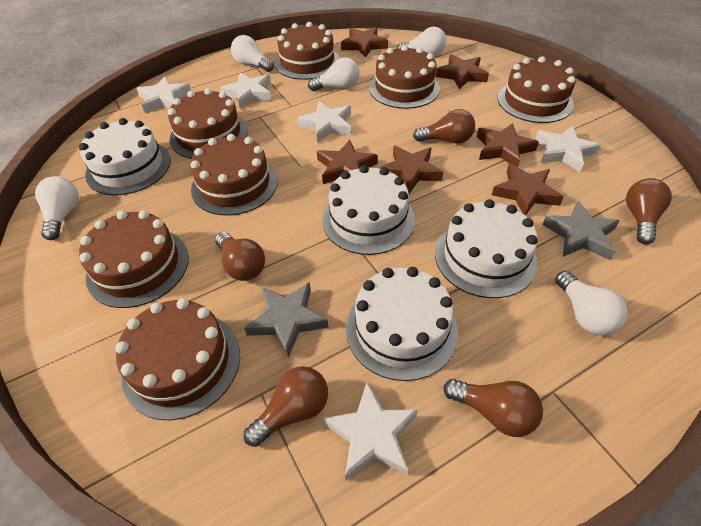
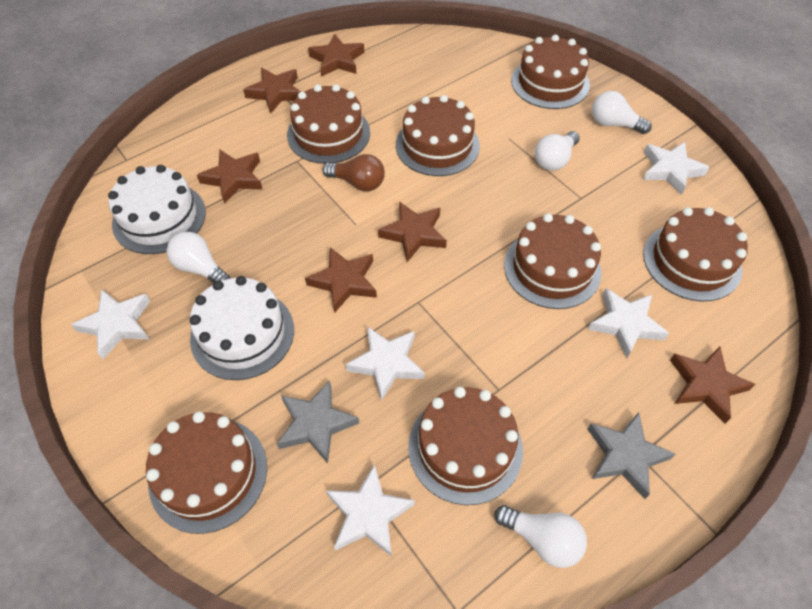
brown light bulb: [215,232,265,281] [244,366,328,447] [413,109,475,144] [443,379,543,437] [626,178,672,244] = 5 -> [322,154,385,191] = 1
white cake: [79,118,171,196] [322,165,415,255] [346,267,458,381] [435,199,538,298] = 4 -> [108,165,206,254] [190,276,294,380] = 2
white light bulb: [35,176,79,240] [231,35,274,72] [308,57,360,91] [397,27,446,56] [555,271,628,335] = 5 -> [167,232,230,283] [495,505,587,568] [535,131,580,171] [592,91,652,134] = 4

